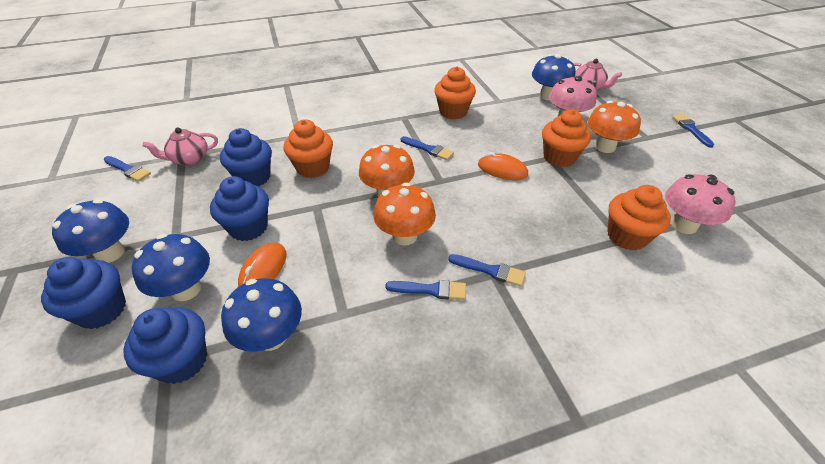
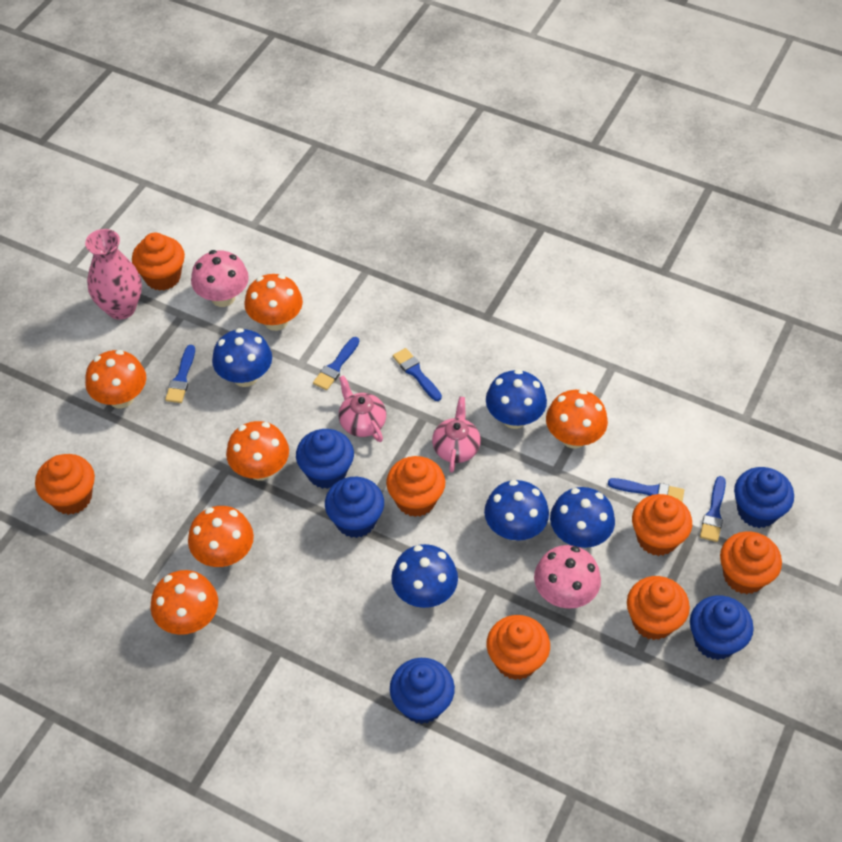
blue cupcake: [41,257,126,329] [123,307,207,384] [210,176,269,241] [220,128,272,186] = 4 -> [296,429,354,489] [325,477,384,538] [390,658,455,724] [690,595,754,660] [734,467,794,528] = 5
blue mushroom: [52,199,129,263] [132,234,210,301] [221,278,302,352] [532,54,575,100] = 4 -> [212,328,272,387] [391,544,458,608] [484,480,549,541] [486,369,547,429] [550,487,615,548] = 5
orange cupcake: [284,119,333,178] [434,66,476,119] [542,110,591,167] [607,185,671,251] = 4 -> [35,454,95,515] [132,233,185,291] [386,456,445,517] [486,615,550,680] [627,576,690,640] [632,494,692,556] [720,531,782,594] = 7
orange mouse: [238,243,287,287] [478,152,528,180] = 2 -> none = 0
orange mushroom: [359,145,415,197] [373,183,436,246] [587,101,641,153] = 3 -> [85,350,146,408] [150,570,218,635] [188,506,254,567] [226,421,289,481] [244,274,303,331] [546,389,608,448] = 6
pink vase: none = 0 -> [85,229,142,320] = 1

